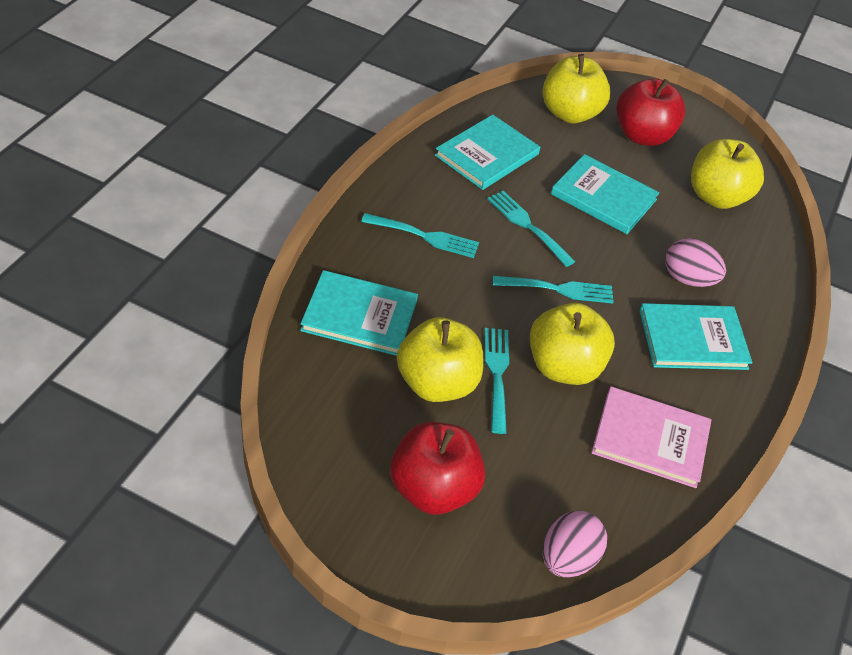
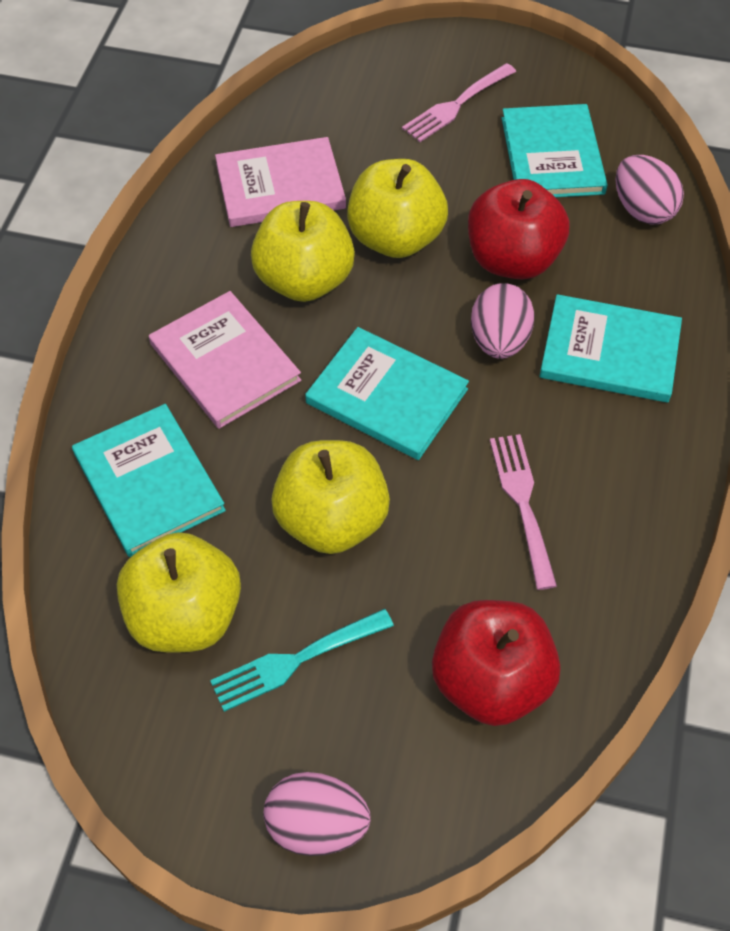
pink book: [591,387,712,488] = 1 -> [149,291,301,429] [215,137,346,227] = 2
pink egg: [543,511,607,578] [665,238,726,287] = 2 -> [263,772,371,856] [471,283,535,359] [616,155,684,225] = 3
pink fork: none = 0 -> [402,63,516,142] [490,434,557,590] = 2
turquoise fork: [361,213,479,258] [485,328,509,434] [487,191,576,267] [493,276,614,304] = 4 -> [210,609,394,712] = 1

